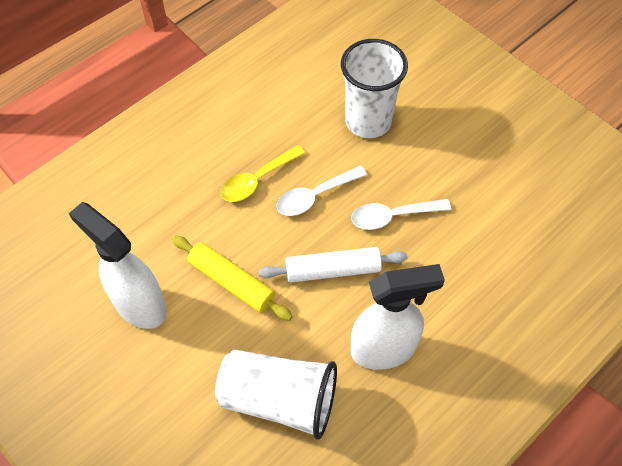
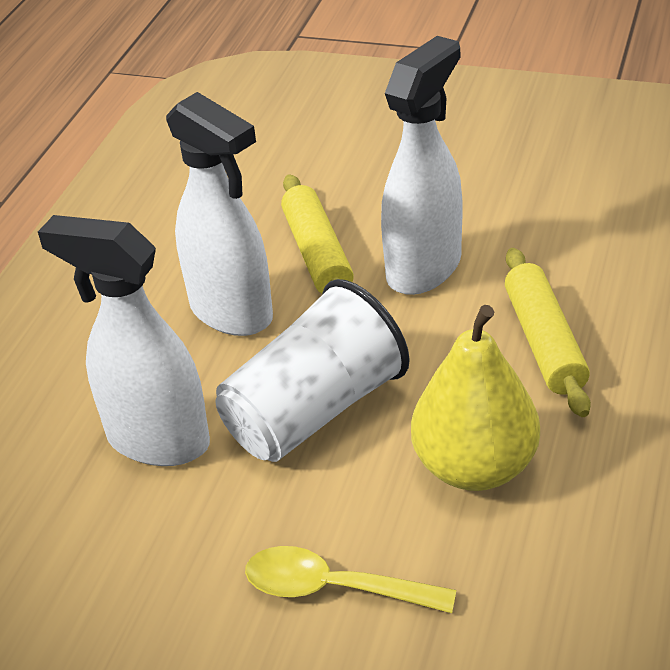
white cup: [215,350,337,440] [341,39,408,138] = 2 -> [215,279,410,462] = 1
white rolling pin: [259,247,408,283] = 1 -> none = 0
white spoon: [276,166,367,216] [351,199,451,230] = 2 -> none = 0
white spray bottle: [69,202,167,329] [351,264,445,370] = 2 -> [38,215,210,466] [166,92,273,336] [381,36,462,295] = 3
yellow pear: none = 0 -> [411,305,540,491] = 1
yellow rolling pin: [172,235,293,321] = 1 -> [281,174,354,294] [505,248,591,417] = 2

